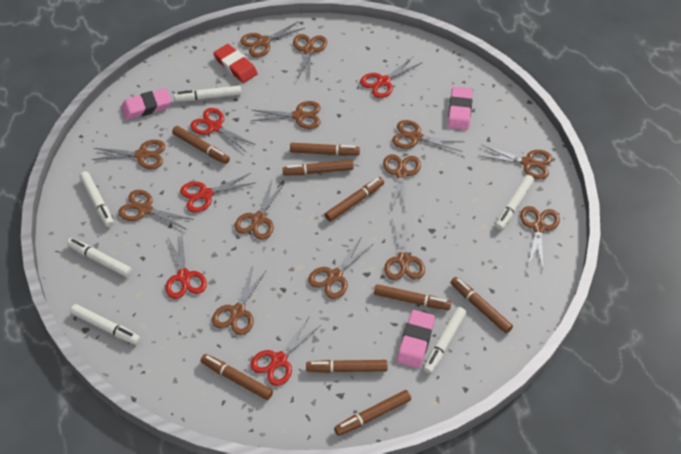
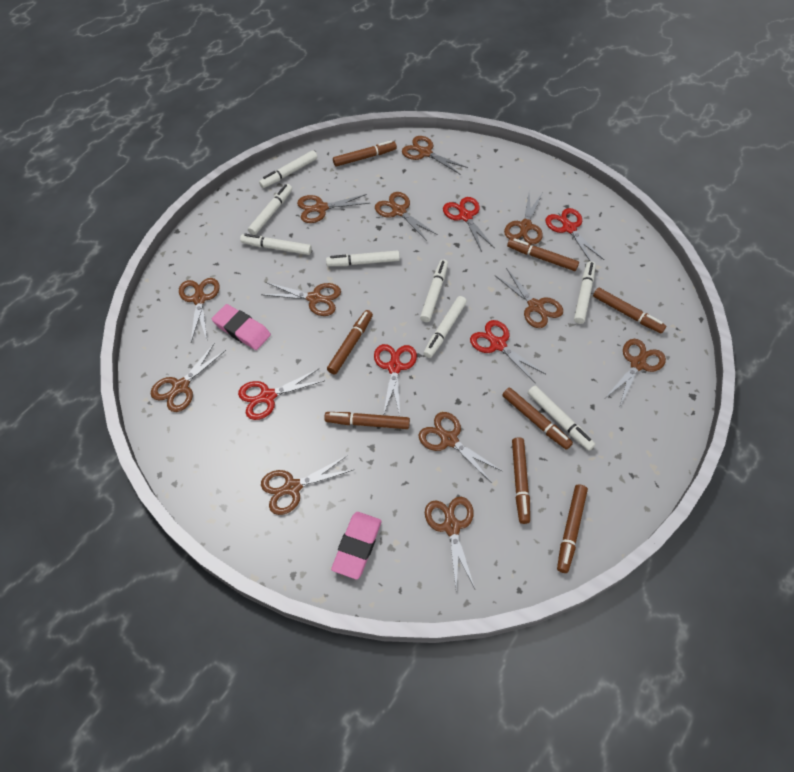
brown marker: [172,126,230,164] [201,354,273,400] [283,160,354,176] [290,143,360,156] [306,360,388,373] [325,177,384,221] [334,390,411,436] [374,284,451,310] [451,277,513,333] = 9 -> [324,412,410,429] [327,310,373,374] [333,141,397,167] [502,388,573,450] [507,238,579,271] [512,437,530,524] [557,484,588,573] [593,287,666,334] = 8
brown scissors: [92,140,165,169] [118,190,194,230] [212,267,267,335] [235,180,285,240] [240,21,305,57] [251,101,321,129] [293,34,327,82] [308,238,373,299] [383,154,421,213] [384,217,425,280] [392,120,464,152] [478,145,553,179] [520,206,560,269] = 13 -> [151,343,226,412] [179,278,220,342] [261,282,341,316] [261,456,353,515] [297,194,370,223] [375,192,438,241] [402,136,468,174] [418,412,502,483] [425,497,475,589] [495,268,563,328] [504,194,543,245] [606,339,666,406] = 12
pink eraser: [121,88,172,120] [397,310,435,368] [448,87,473,130] = 3 -> [212,304,271,350] [331,512,382,579] = 2
red eraser: [214,44,258,83] = 1 -> none = 0
white marker: [67,238,132,277] [70,304,140,345] [80,171,114,227] [174,85,242,102] [423,307,466,374] [495,175,534,230] = 6 -> [240,234,312,255] [248,184,292,235] [259,150,317,188] [326,251,400,266] [420,260,448,322] [423,296,467,358] [528,386,595,451] [574,261,596,324] = 8

